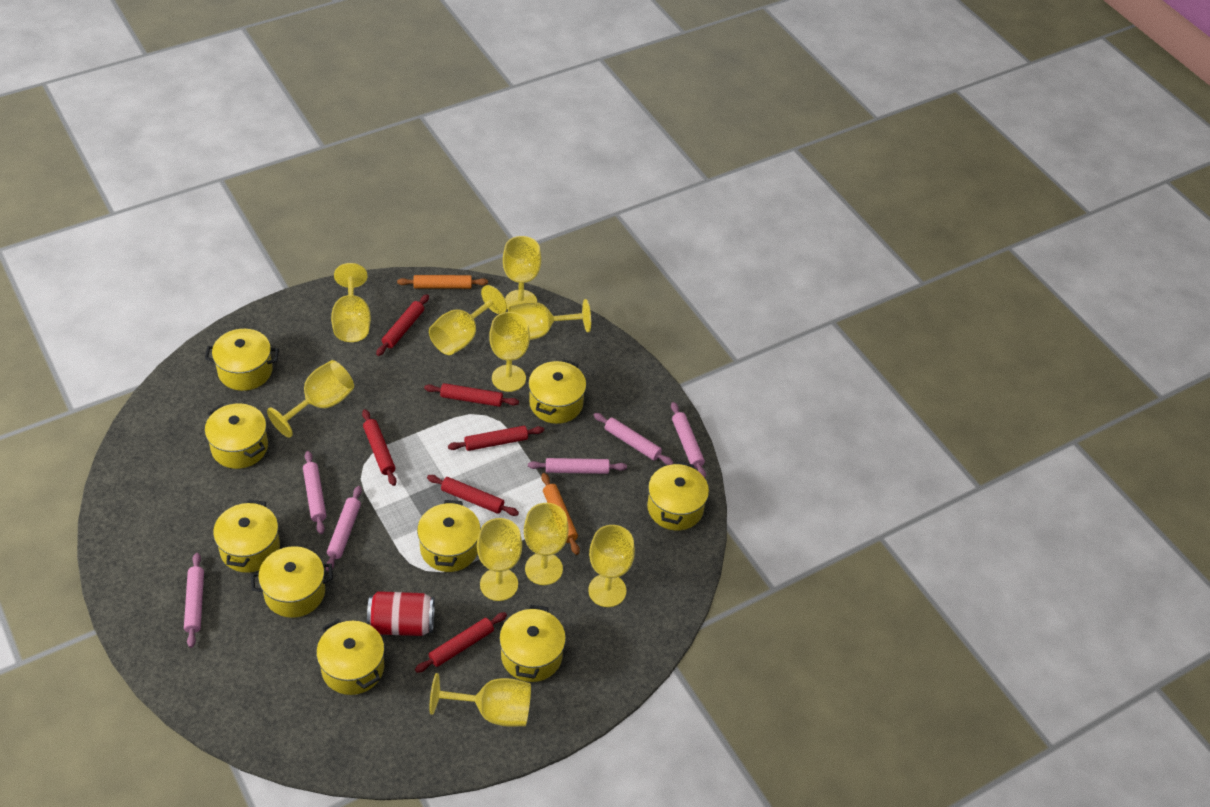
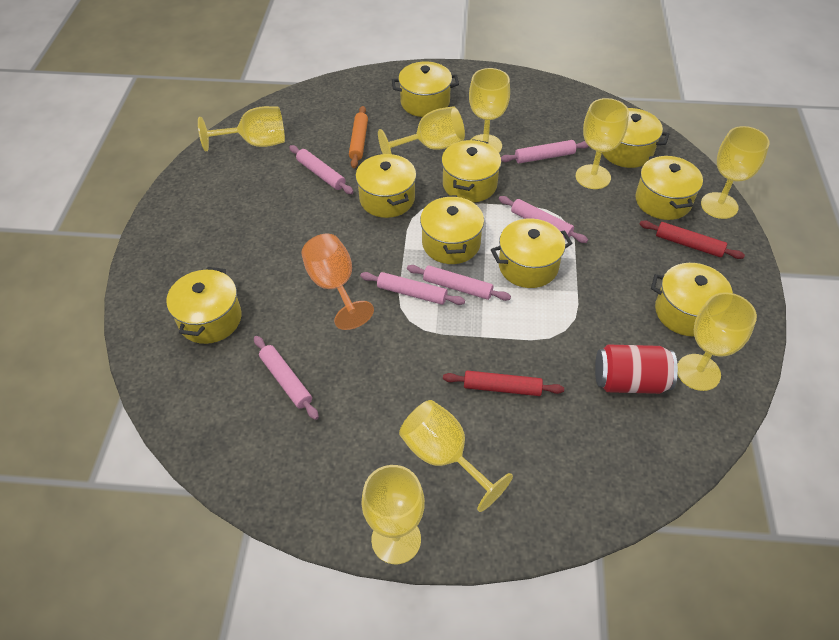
orange goblet: none = 0 -> [301,234,374,330] = 1
orange rolling pin: [397,275,488,289] [541,473,580,555] = 2 -> [349,106,368,168] = 1
red rolling pin: [362,409,396,486] [376,294,429,356] [415,612,507,673] [424,383,519,407] [427,475,519,516] [448,426,544,451] = 6 -> [443,370,564,396] [639,220,745,259] = 2
yellow goblet: [267,360,354,438] [331,263,371,342] [429,285,507,355] [429,673,531,727] [477,518,522,601] [489,312,530,392] [503,236,541,309] [508,299,591,340] [524,503,569,585] [588,525,635,607] = 10 -> [198,106,285,152] [361,465,425,564] [378,106,465,154] [399,400,513,512] [469,68,510,153] [576,98,629,189] [677,292,757,391] [701,126,770,219] = 8

